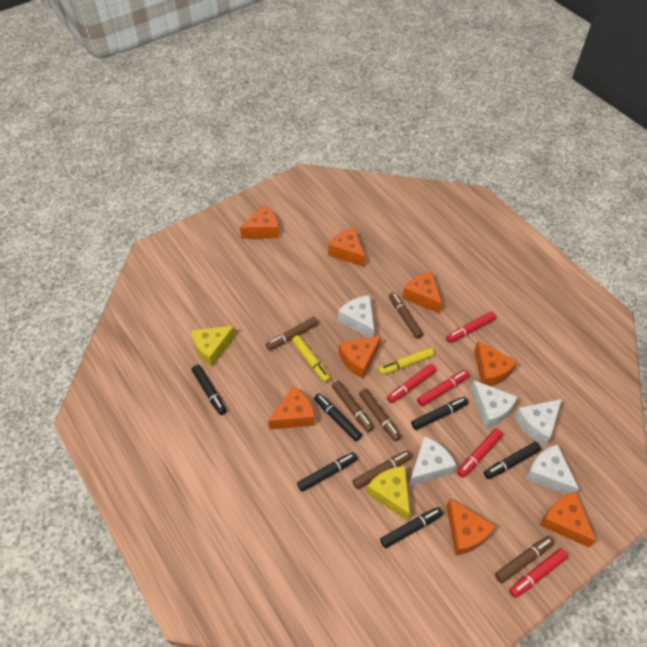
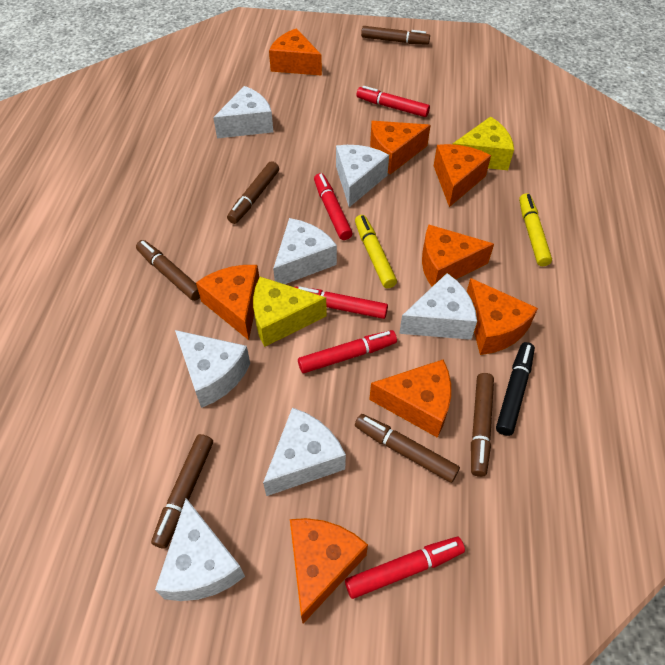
black marker: [192,365,227,415] [297,452,357,492] [314,393,362,441] [380,507,443,548] [411,397,468,430] [484,442,541,479] = 6 -> [496,342,535,436] = 1
white cheese: [338,295,374,338] [409,436,457,486] [470,380,517,429] [514,399,562,446] [525,444,579,494] = 5 -> [155,498,245,601] [175,330,250,408] [213,86,273,138] [263,408,346,496] [273,218,337,284] [336,145,389,207] [399,273,477,340] = 7

